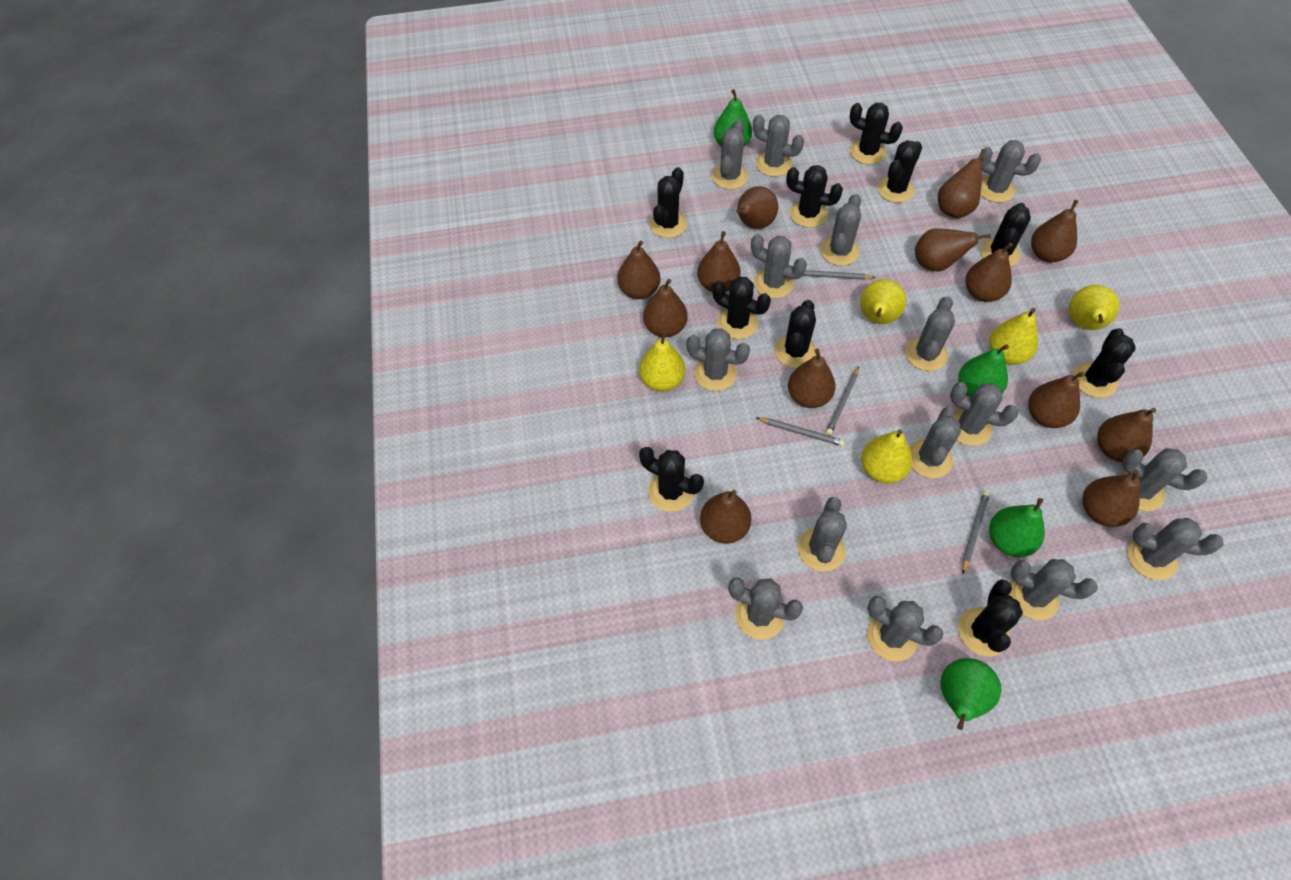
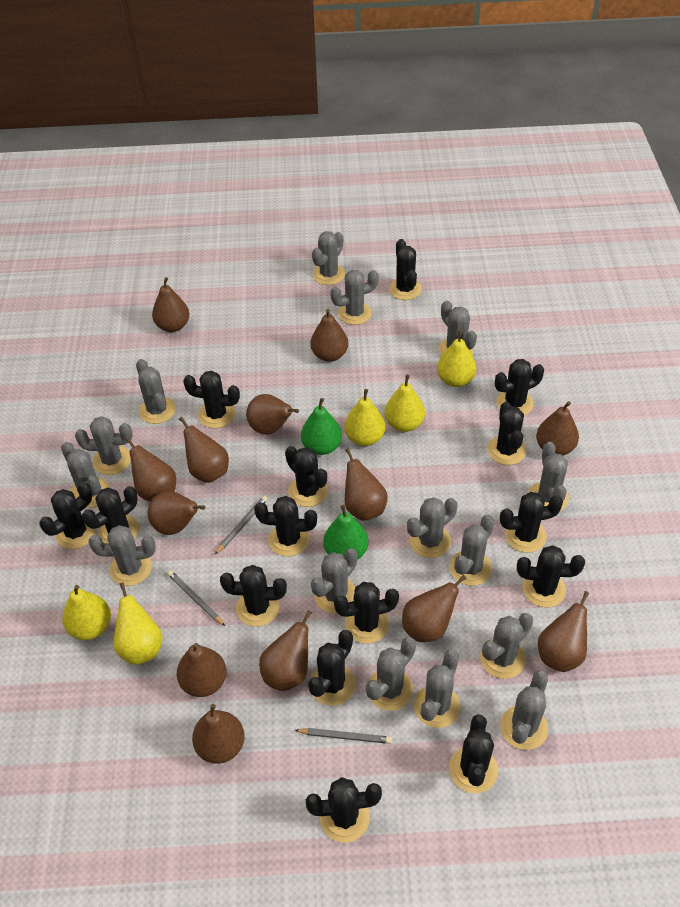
black cactus: [639,447,704,512] [649,167,687,238] [712,276,771,339] [775,300,816,368] [786,165,843,228] [849,103,903,165] [877,140,922,203] [958,579,1023,656] [980,203,1031,267] [1073,328,1136,398] = 10 -> [40,482,97,549] [82,486,139,543] [183,371,240,428] [220,565,287,627] [254,496,317,556] [285,446,328,507] [306,777,382,842] [308,630,355,706] [334,582,399,644] [389,239,422,300] [449,714,498,793] [487,402,526,465] [495,359,544,415] [500,492,563,553] [517,545,585,607] = 15
green pear: [714,89,752,147] [940,658,1001,730] [958,344,1009,397] [989,498,1045,557] = 4 -> [301,398,342,455] [323,505,368,560] = 2
grey pencil: [757,418,845,446] [803,270,876,280] [826,367,859,435] [962,491,990,573] = 4 -> [167,570,225,626] [215,496,268,554] [295,728,392,744] = 3

